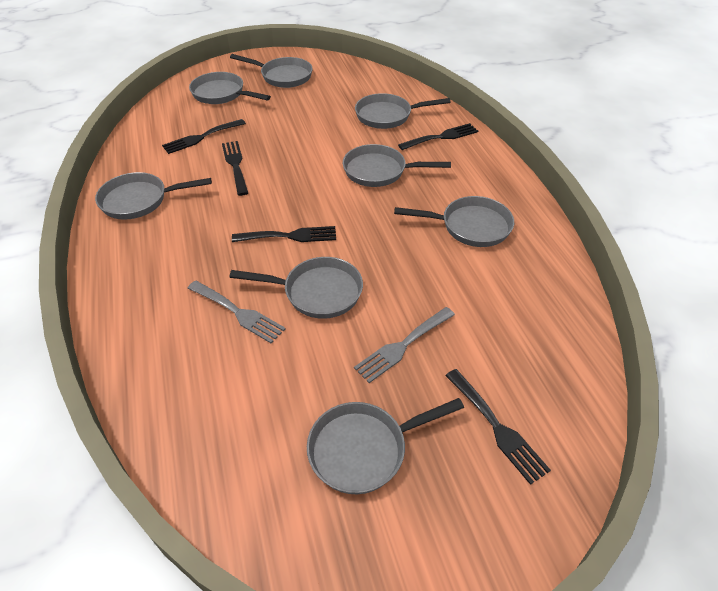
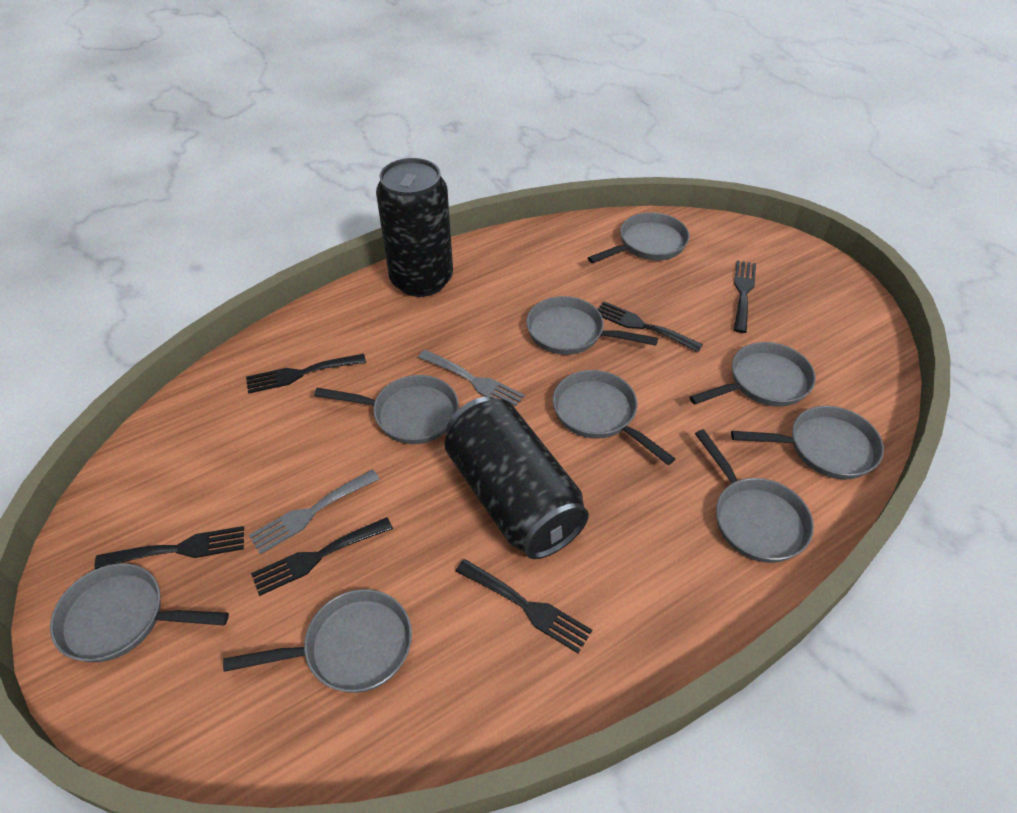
black can: none = 0 -> [376,158,453,297] [445,397,589,559] = 2
black fork: [162,119,246,154] [222,141,248,196] [232,226,336,242] [398,123,478,150] [445,369,551,485] = 5 -> [95,526,244,569] [246,354,366,394] [251,517,393,596] [456,559,592,653] [597,301,703,352] [734,260,756,333] = 6
grey pan: [95,172,212,220] [189,72,271,104] [230,54,313,88] [230,257,363,319] [307,398,464,494] [343,144,451,187] [355,93,451,129] [394,196,514,247] = 8 -> [50,563,229,662] [223,589,412,693] [314,375,459,444] [526,296,658,355] [553,370,675,465] [588,212,689,263] [689,342,816,407] [695,429,814,563] [731,406,884,480] = 9

